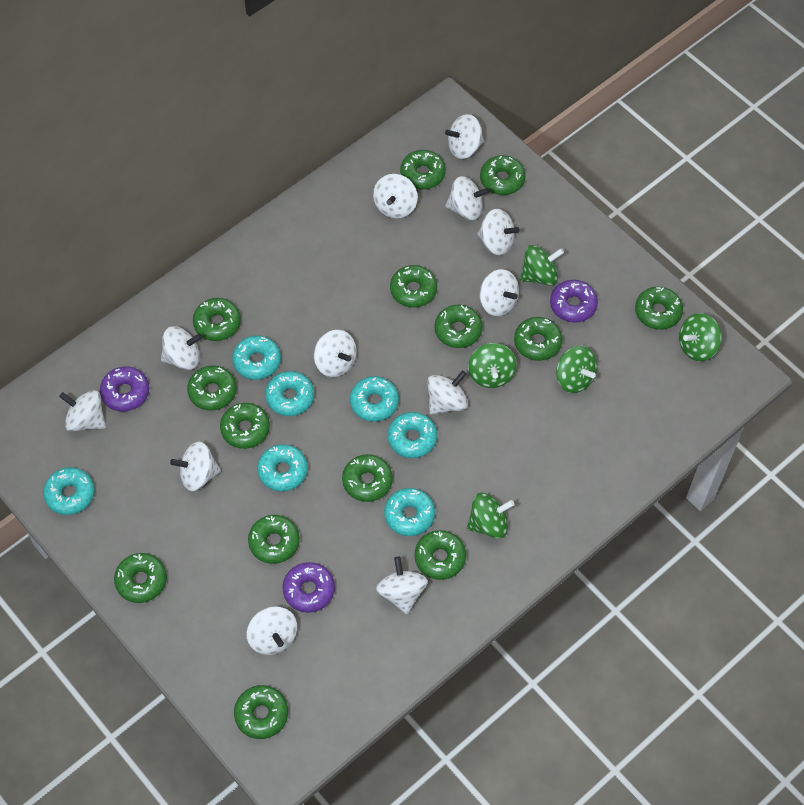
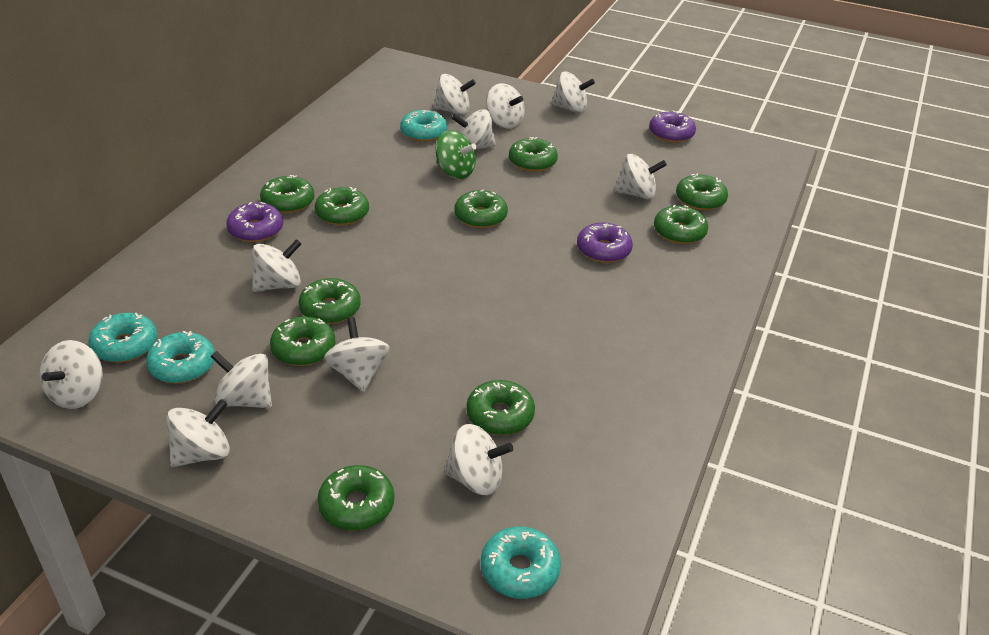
green donut: [114,553,167,603] [187,365,237,411] [193,298,241,341] [220,403,270,449] [234,685,288,739] [248,515,300,564] [342,454,393,502] [390,265,437,308] [400,150,446,189] [414,530,466,580] [434,305,483,348] [480,155,526,195] [514,317,562,361] [635,287,683,330] = 14 -> [260,175,314,213] [270,316,335,366] [299,278,361,324] [315,187,369,225] [317,465,394,530] [454,189,508,228] [466,380,535,435] [509,137,558,172] [654,205,708,244] [676,173,728,211] = 10
green spinning top: [467,493,515,539] [468,343,517,388] [520,245,564,285] [556,346,597,393] [679,313,722,361] = 5 -> [435,130,476,179] = 1
turquoise donut: [43,467,95,515] [232,335,281,380] [257,444,308,491] [265,371,314,416] [350,376,399,422] [384,488,435,536] [388,412,437,458] = 7 -> [88,313,157,363] [146,331,215,384] [400,110,447,142] [481,526,561,599] = 4
white spinning top: [59,390,106,431] [161,326,202,370] [170,442,221,491] [247,606,297,655] [314,330,356,377] [373,174,418,219] [376,556,428,614] [427,370,468,415] [445,114,484,159] [445,176,490,220] [477,209,520,255] [480,269,519,316] = 12 -> [40,340,103,409] [167,399,230,467] [210,351,272,408] [252,239,301,292] [324,317,390,392] [433,74,476,115] [443,424,513,495] [452,109,496,150] [486,83,525,129] [551,72,595,113] [614,154,667,200] = 11

